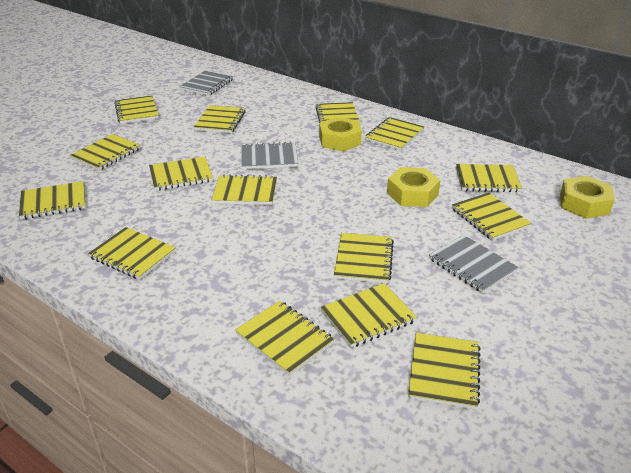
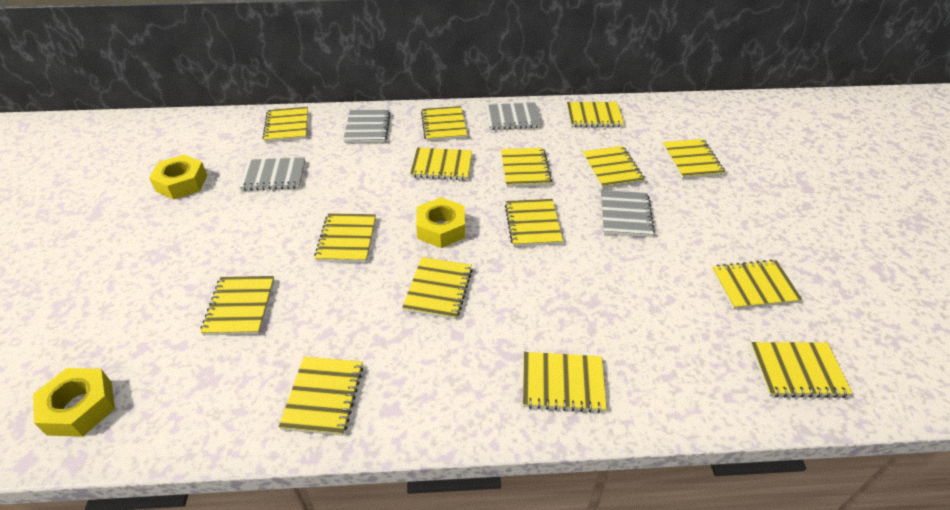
grey notebook: [179,71,233,96] [242,142,298,169] [429,235,518,293] = 3 -> [239,157,305,191] [343,110,391,143] [485,102,541,130] [601,190,655,237] = 4

